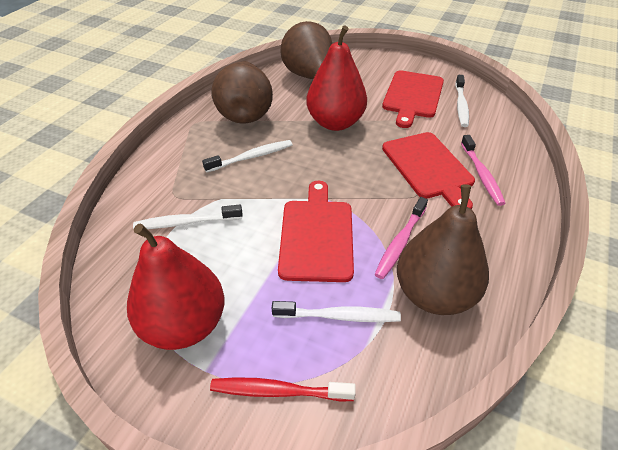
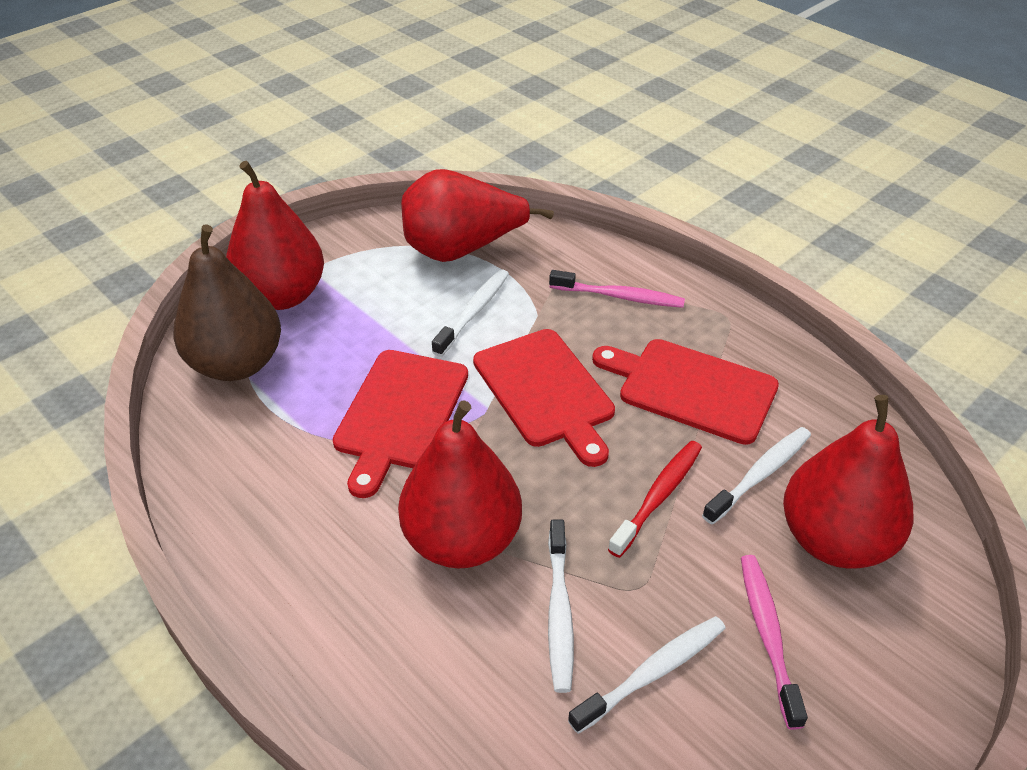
brown pear: [211,61,273,124] [280,21,332,79] [397,184,489,315] = 3 -> [174,225,281,381] = 1
red pear: [127,223,225,350] [306,25,367,131] = 2 -> [226,161,324,310] [398,400,522,569] [401,169,554,262] [783,395,913,569] = 4

